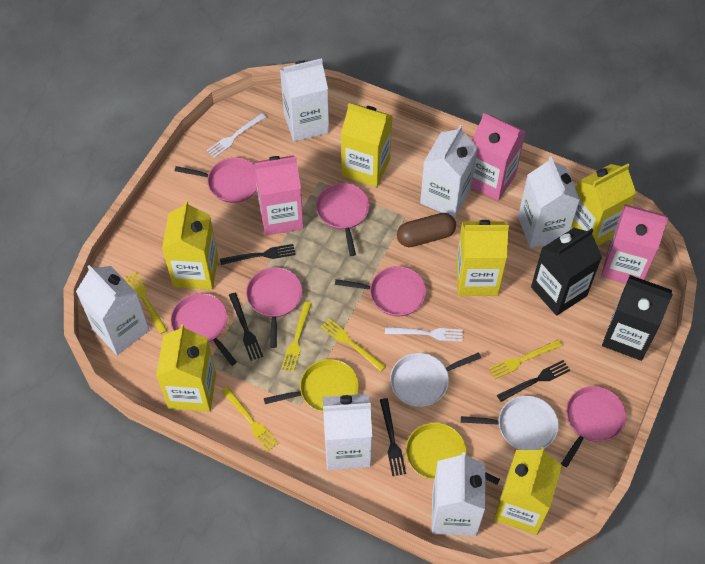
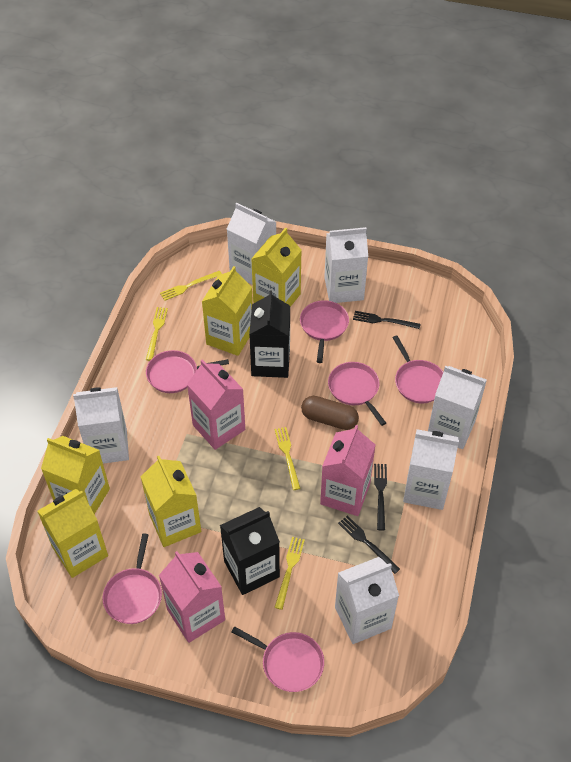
black fork: [220,244,296,265] [229,292,263,361] [380,398,406,476] [497,360,570,402] = 4 -> [338,515,400,574] [353,311,420,329] [374,464,387,531] = 3
white fork: [207,113,266,158] [385,327,463,342] = 2 -> none = 0
white pan: [390,352,481,407] [461,396,559,450] = 2 -> none = 0
yellow carton: [156,324,216,412] [162,200,218,290] [341,103,393,187] [456,220,509,296] [494,447,562,535] [571,164,636,246] = 6 -> [37,489,108,578] [41,436,110,514] [141,456,201,547] [202,266,253,356] [251,228,302,307] = 5
yellow fork: [125,272,167,334] [221,386,279,452] [281,301,312,372] [321,318,386,372] [489,339,562,379] = 5 -> [146,307,168,361] [160,271,222,301] [274,427,301,490] [275,537,305,610] = 4
yellow pan: [264,359,359,413] [406,423,500,485] = 2 -> none = 0

